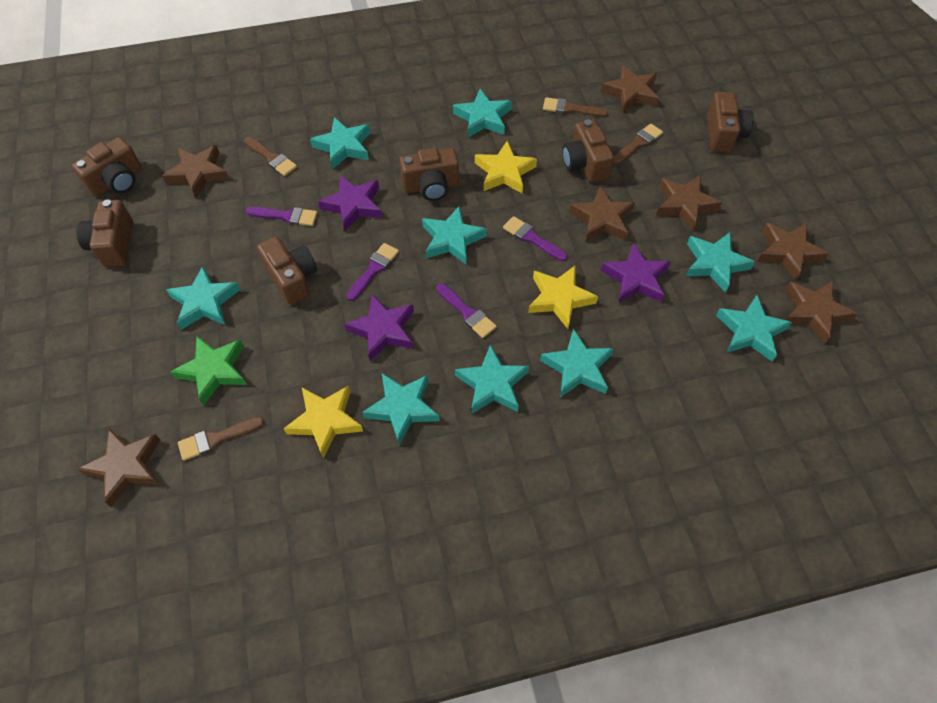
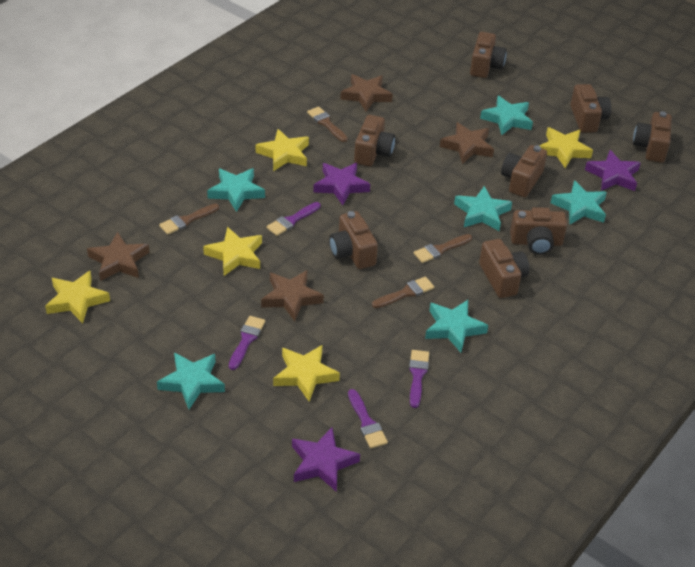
brown camera: [72,137,142,197] [76,199,133,267] [257,236,317,305] [400,147,459,201] [562,119,614,183] [707,92,754,153] = 6 -> [329,211,378,269] [354,115,395,166] [470,32,507,78] [479,239,529,298] [501,145,547,197] [510,207,567,255] [570,84,611,133] [633,111,672,163] = 8
brown star: [77,429,160,507] [162,145,229,198] [569,186,635,241] [601,65,659,113] [656,175,722,231] [758,223,829,281] [786,280,858,344] = 7 -> [87,232,149,281] [261,270,324,321] [340,74,393,112] [440,122,494,164] = 4
green star: [170,336,247,405] = 1 -> none = 0
turquoise star: [166,266,240,330] [310,117,370,169] [362,373,440,445] [422,206,487,265] [453,89,512,137] [455,345,529,414] [540,329,614,397] [685,232,755,293] [716,295,792,362] = 9 -> [157,352,225,409] [207,168,265,212] [425,300,488,352] [454,186,512,231] [480,96,533,135] [551,180,607,224] = 6
yellow star: [283,386,363,459] [475,141,537,194] [528,266,598,329] = 3 -> [45,271,110,323] [203,227,262,276] [256,129,309,171] [273,345,340,402] [540,127,593,168] = 5

